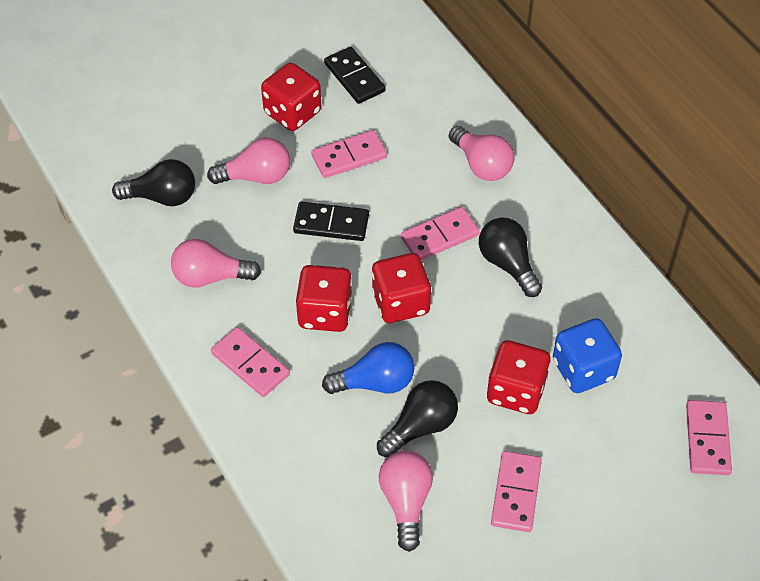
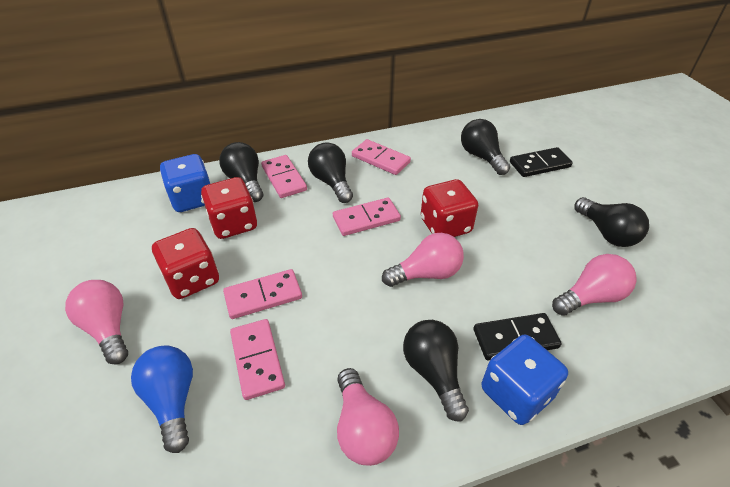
black light bulb: [112,159,195,206] [377,380,458,457] [479,217,542,297] = 3 -> [219,142,263,202] [308,142,353,203] [403,320,469,422] [461,119,510,175] [574,197,649,247] = 5
blue dice: [553,318,622,393] = 1 -> [160,154,210,212] [482,335,568,425] = 2
red dice: [261,62,321,131] [296,265,353,332] [371,253,431,323] [487,340,551,414] = 4 -> [152,228,219,299] [201,177,257,239] [421,179,478,237] = 3

